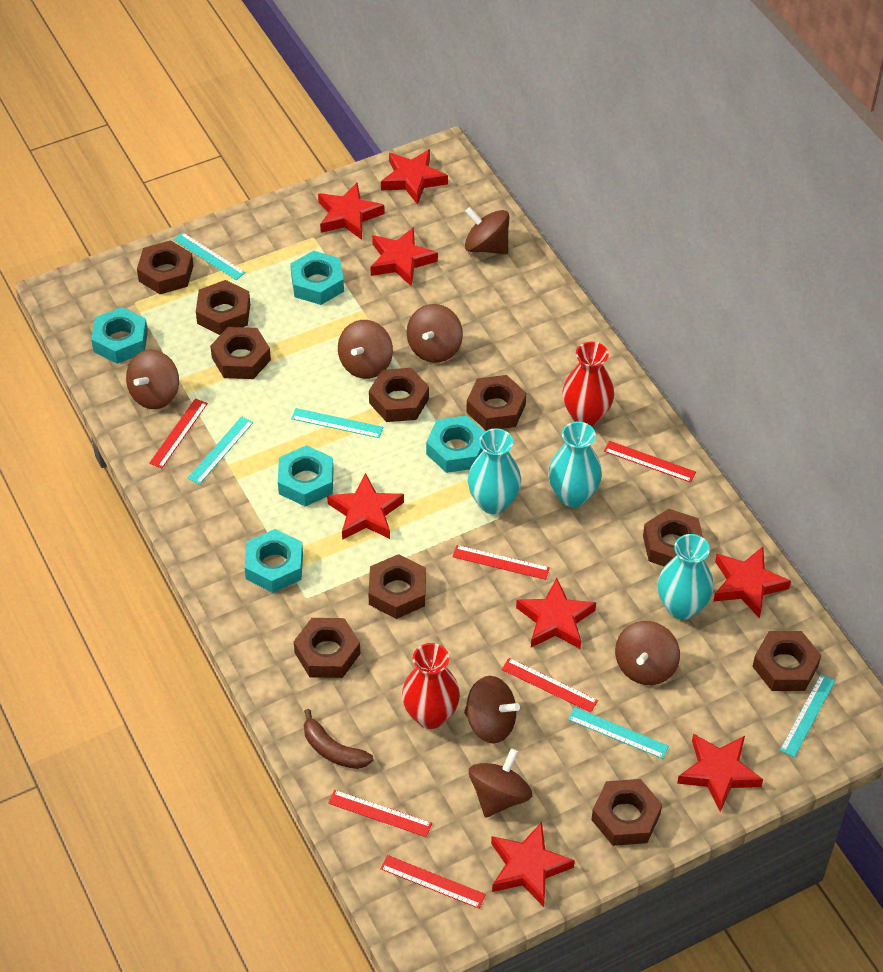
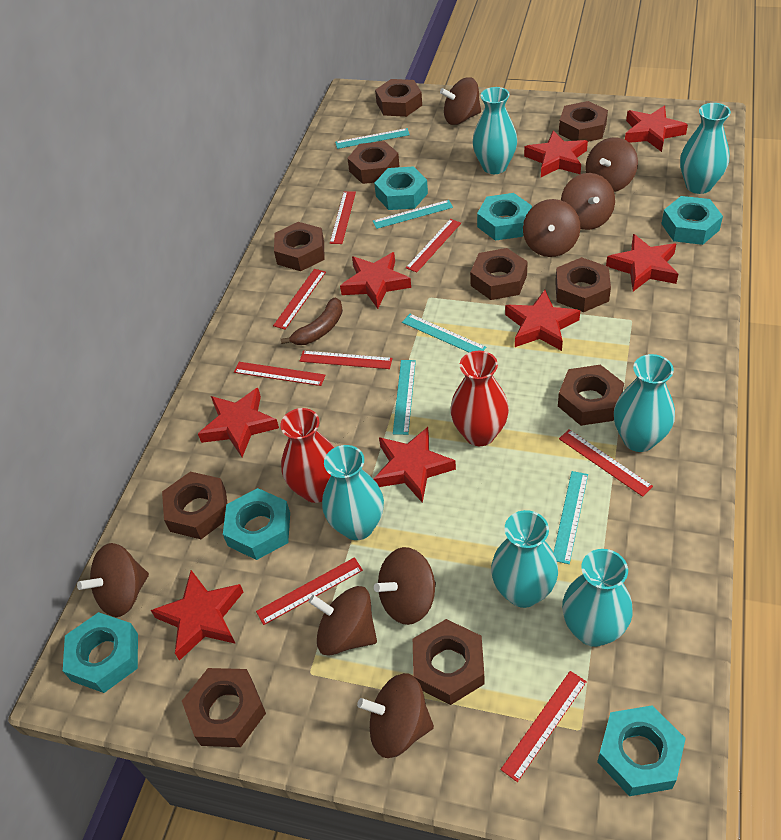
brown spinning top: [126,349,179,409] [338,320,393,379] [407,304,463,363] [464,676,520,743] [465,207,509,254] [469,748,532,818] [615,621,680,685] = 7 -> [77,543,149,617] [309,586,377,655] [357,673,434,758] [374,547,436,625] [440,77,481,125] [523,199,580,257] [561,173,615,230] [585,137,638,192] = 8
red ruler: [149,398,208,469] [328,790,432,837] [380,855,486,909] [452,545,550,580] [501,658,598,712] [604,441,696,483] = 6 -> [234,362,325,386] [256,557,363,625] [273,269,326,330] [300,351,393,369] [330,191,356,244] [406,219,461,272] [501,671,587,782] [559,429,653,497] = 8
turquoise nut: [91,307,148,364] [244,529,303,593] [278,445,334,507] [290,251,344,305] [426,415,485,473] = 5 -> [63,612,138,693] [223,488,290,560] [374,166,428,210] [477,193,532,241] [597,706,686,796] [661,196,723,245] = 6
turquoise vase: [468,428,521,514] [548,421,602,507] [658,534,713,620] = 3 -> [322,445,384,540] [473,87,517,174] [491,510,558,608] [562,549,632,647] [614,354,675,452] [680,103,731,194] = 6

